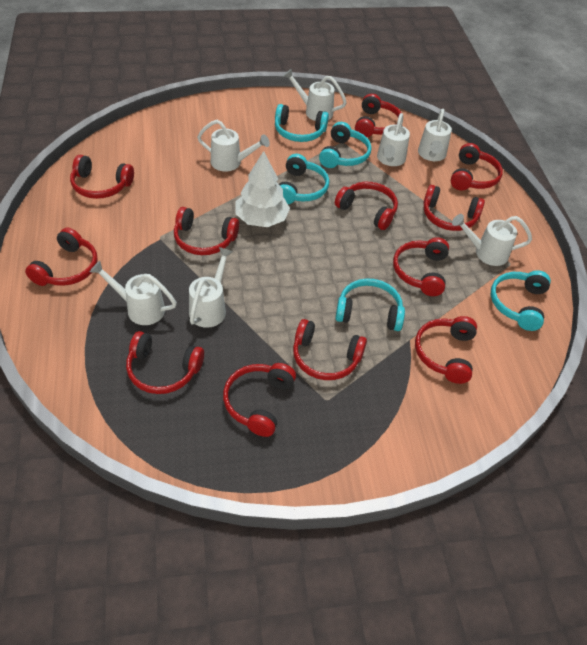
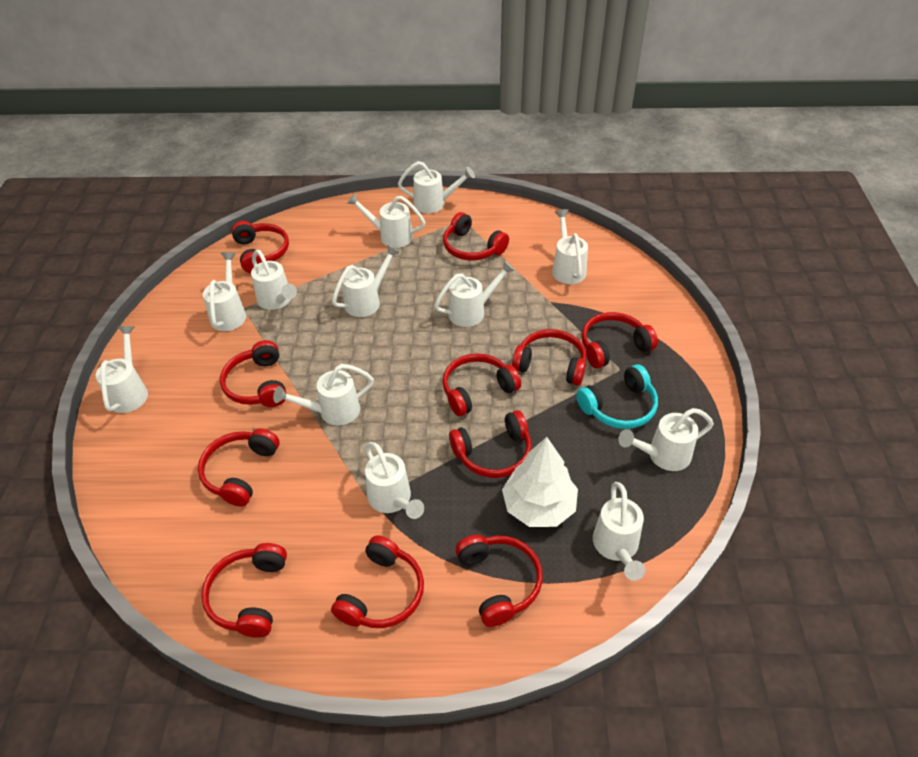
red headphones: [25,228,98,286] [70,155,134,199] [126,331,204,394] [174,207,239,255] [223,363,296,437] [293,319,367,380] [335,182,398,230] [355,93,401,137] [393,237,449,296] [415,316,477,384] [423,185,485,231] [451,143,503,191] = 12 -> [198,428,280,507] [201,543,287,638] [220,340,286,407] [231,221,289,273] [331,535,424,628] [442,353,521,416] [443,212,509,260] [449,410,532,478] [455,535,543,627] [512,329,586,386] [581,312,658,369] = 11
turquoise headphones: [275,104,329,142] [279,154,329,204] [319,122,371,168] [335,278,405,331] [491,270,551,331] = 5 -> [576,364,658,429] = 1
white watering can: [90,261,177,325] [189,247,233,328] [197,120,270,171] [283,68,347,121] [377,113,410,166] [418,109,452,161] [452,214,532,266] = 7 -> [96,326,148,413] [203,252,246,331] [251,250,297,310] [273,364,374,425] [332,245,400,317] [347,193,425,248] [365,442,424,519] [398,161,475,213] [434,260,515,327] [552,209,588,284] [593,482,645,581] [618,408,714,471] = 12

